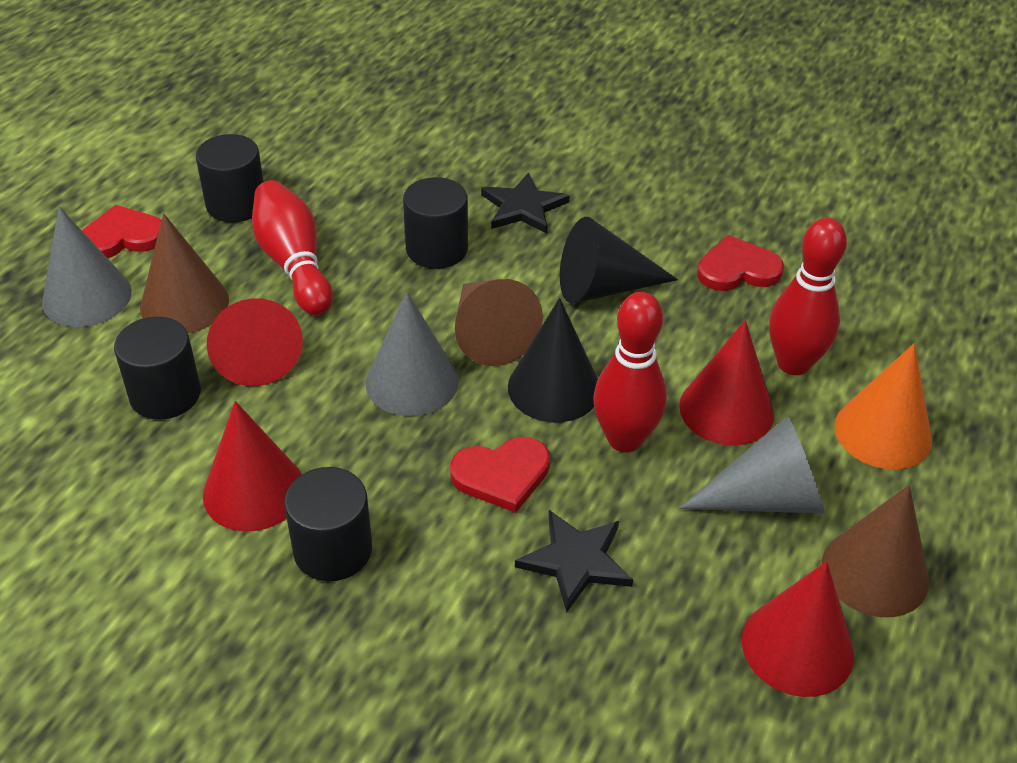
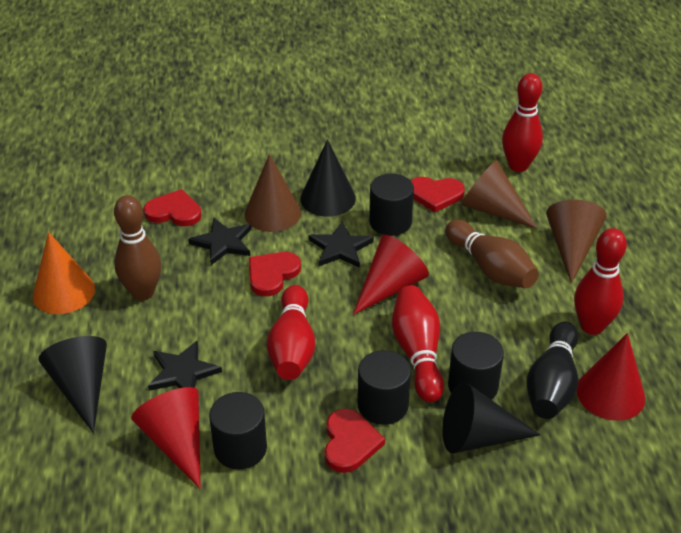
black bowling pin: none = 0 -> [527,322,578,419] = 1
black cone: [508,298,598,422] [560,217,678,304] = 2 -> [38,336,107,433] [300,139,356,216] [442,382,540,453] = 3
black star: [481,172,570,234] [515,510,633,613] = 2 -> [148,340,222,391] [188,218,251,265] [309,221,374,268] = 3
brown bowling pin: none = 0 -> [114,195,161,301] [445,220,539,288] = 2
grey cone: [42,206,132,327] [366,292,459,416] [679,416,825,514] = 3 -> none = 0
red bowling pin: [252,180,333,315] [593,292,667,453] [769,218,847,375] = 3 -> [267,285,315,380] [392,285,444,402] [502,73,543,172] [574,228,627,335] = 4
red cone: [203,401,302,531] [207,298,303,386] [679,320,774,445] [742,561,854,697] = 4 -> [131,387,201,489] [353,235,429,315] [577,333,645,421] = 3
red heart: [82,205,162,258] [450,437,550,513] [697,235,784,291] = 3 -> [144,189,202,226] [249,252,301,296] [325,409,385,473] [411,177,465,212] = 4

